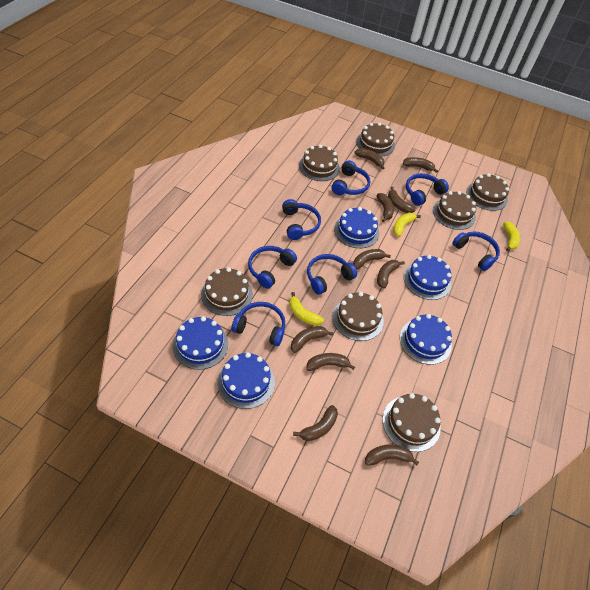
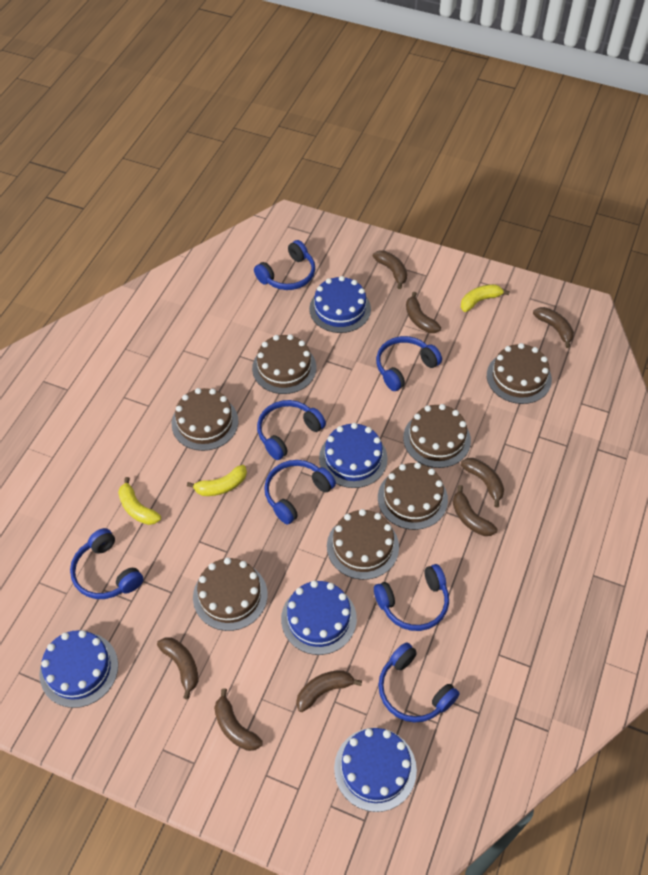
brown banana: [291,326,334,353] [293,405,338,441] [307,353,355,371] [353,249,391,269] [355,148,384,169] [365,445,419,466] [377,193,394,222] [377,260,405,289] [388,187,416,213] [403,157,438,173] = 10 -> [157,638,198,699] [214,688,263,751] [296,670,362,712] [373,250,407,289] [406,292,441,333] [453,485,498,536] [461,458,504,508] [533,307,574,348] = 8

